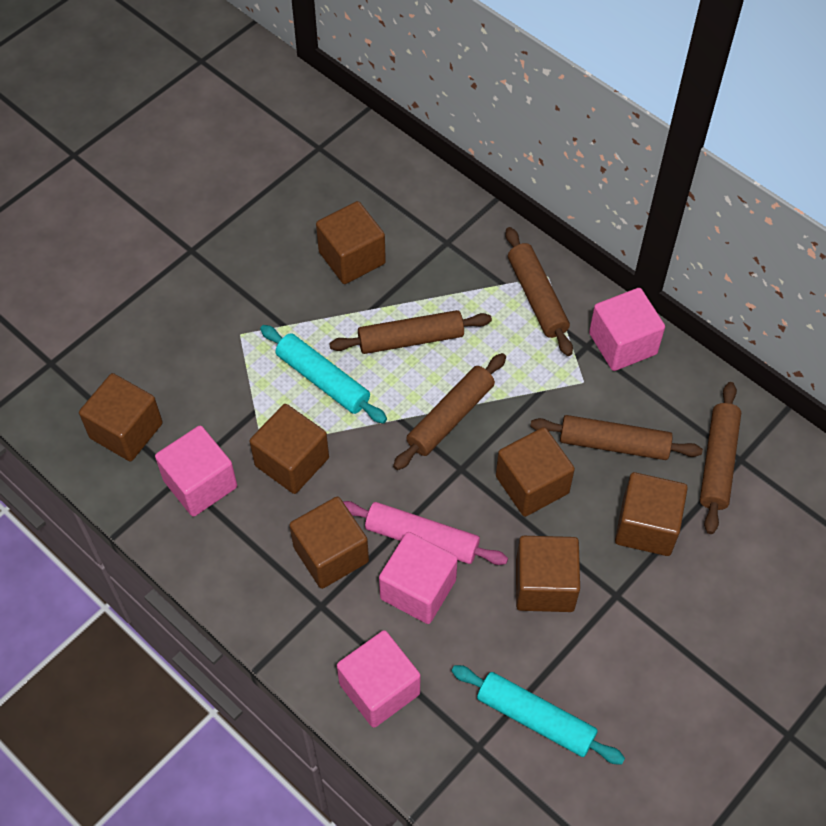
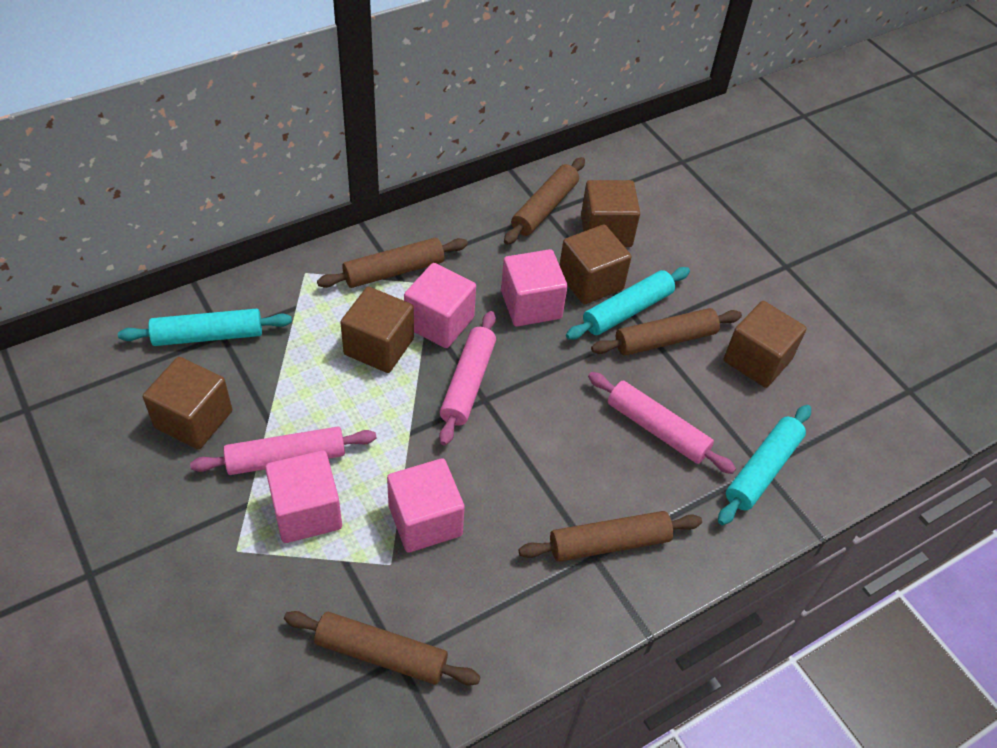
brown cube: [79,373,163,461] [249,404,329,494] [289,497,369,589] [316,201,386,284] [496,427,575,517] [516,536,580,612] [615,472,688,556] = 7 -> [143,357,232,449] [340,287,414,373] [560,224,632,305] [581,180,640,247] [724,301,807,388] = 5
pink rolling pin: [343,501,508,565] = 1 -> [190,427,376,475] [439,311,496,446] [588,372,736,474] = 3
turquoise rolling pin: [260,325,387,424] [452,665,625,765] = 2 -> [118,309,292,346] [566,267,690,340] [718,405,811,525] = 3

